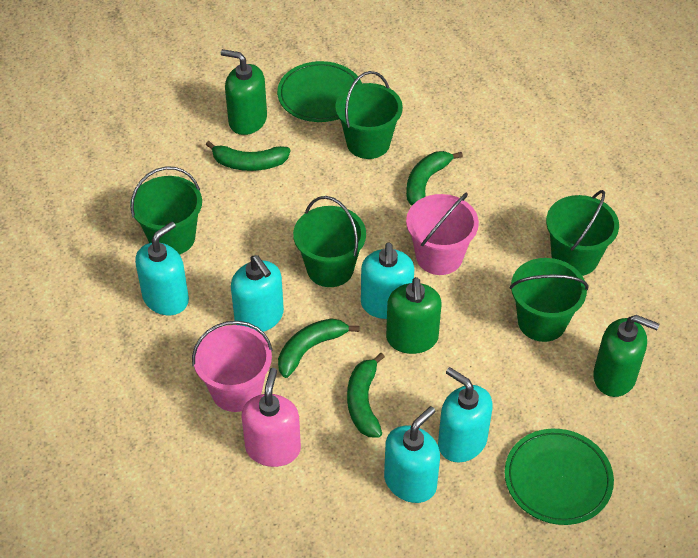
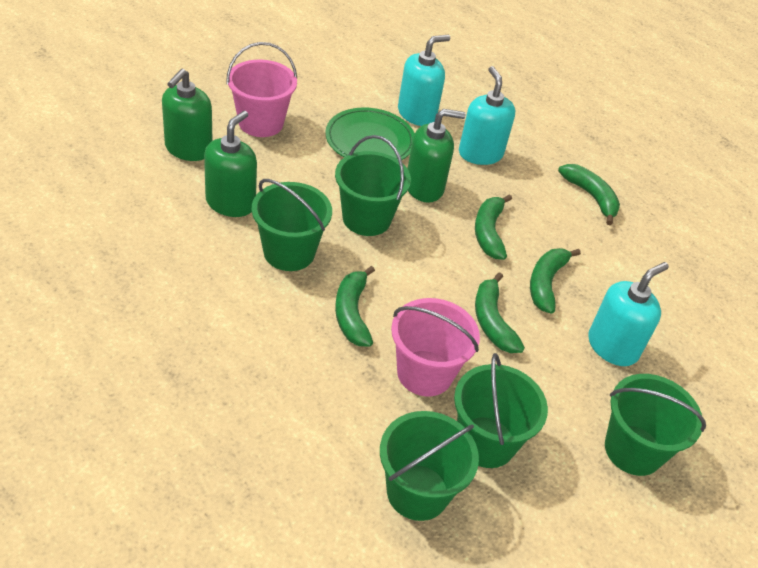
green banana: [206,141,290,171] [278,318,360,378] [347,353,385,438] [406,151,463,205] = 4 -> [335,266,375,347] [475,194,512,260] [475,272,525,353] [530,248,581,314] [558,164,620,225] = 5
green plate: [277,61,362,122] [505,429,614,525] = 2 -> [325,107,415,160] = 1
pink soap dispenser: [242,368,301,467] = 1 -> none = 0
turquoise soap dispenser: [135,222,189,315] [231,255,284,332] [361,242,414,319] [384,406,440,503] [438,367,493,462] = 5 -> [398,35,450,126] [459,66,515,165] [588,262,669,366] = 3

